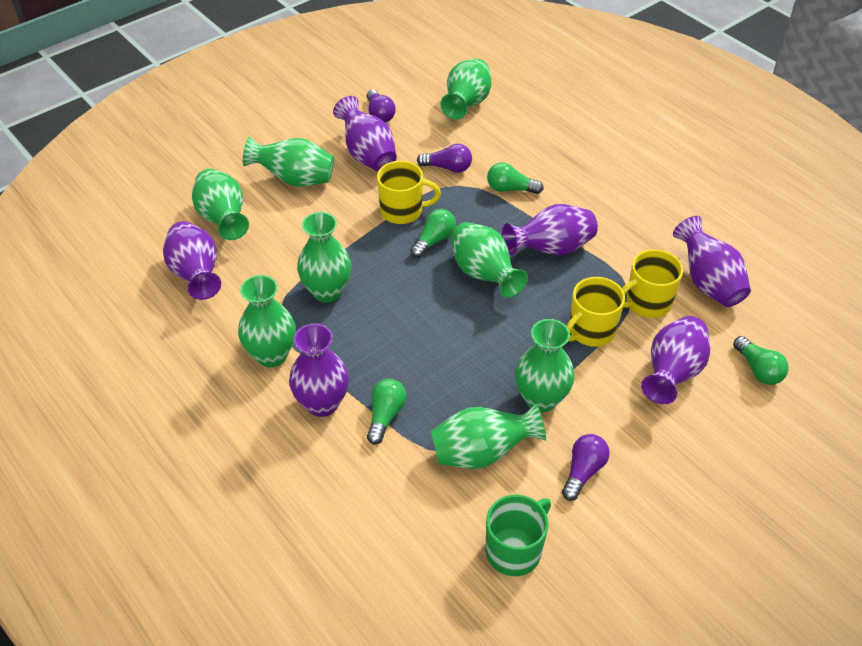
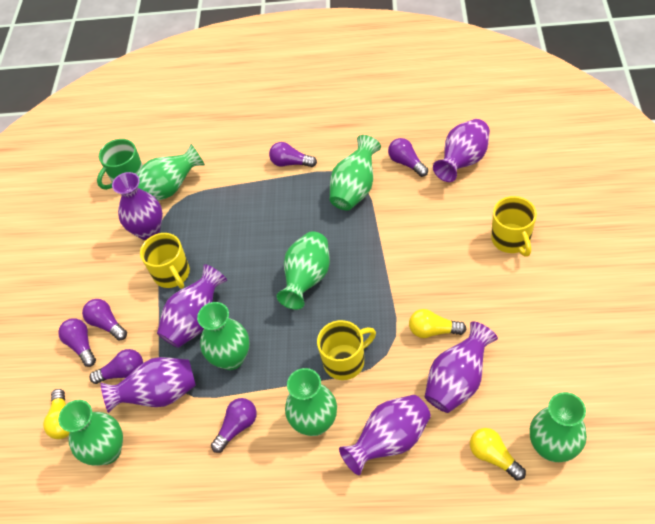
green light bulb: [367,379,407,445] [410,209,456,258] [487,162,544,194] [733,336,789,385] = 4 -> none = 0
green vase: [192,169,249,240] [238,275,296,367] [243,137,334,187] [297,212,352,303] [431,403,546,469] [440,59,492,119] [450,222,528,298] [515,319,575,412] = 8 -> [58,400,123,466] [137,144,205,200] [197,302,249,370] [277,231,330,310] [285,368,337,436] [330,135,381,211] [530,392,587,462] = 7
purple light bulb: [367,89,396,123] [417,144,472,173] [562,434,610,501] = 3 -> [58,318,96,367] [82,299,127,341] [89,349,143,384] [211,398,257,453] [269,142,317,167] [388,138,428,177] = 6
yellow light bulb: none = 0 -> [43,389,69,439] [409,309,466,338] [470,428,526,480] = 3

